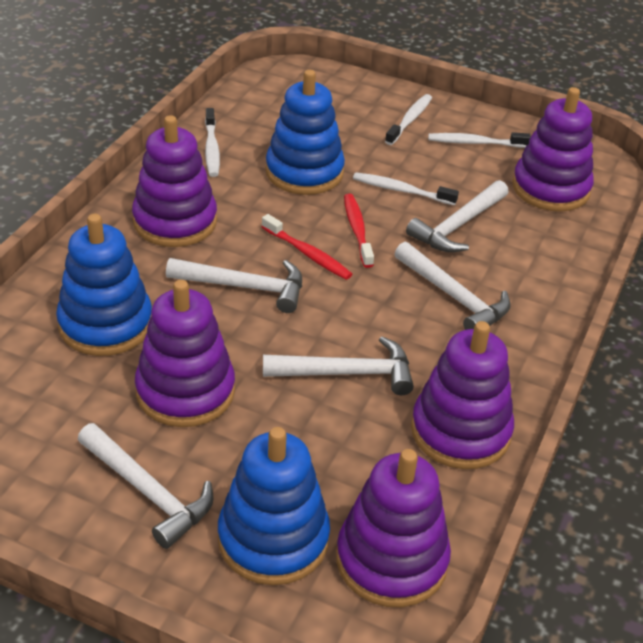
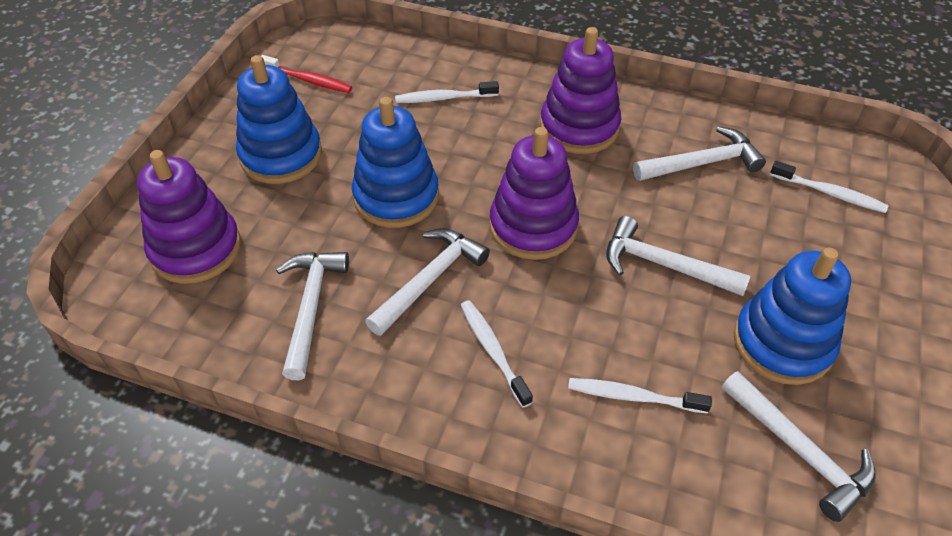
purple stacking toy: [132,115,217,247] [135,280,235,427] [336,449,451,607] [411,321,514,469] [512,87,594,212] = 5 -> [137,150,241,284] [489,127,579,260] [540,27,621,154] = 3
red toothbrush: [262,214,352,280] [344,194,374,268] = 2 -> [262,55,352,93] = 1

